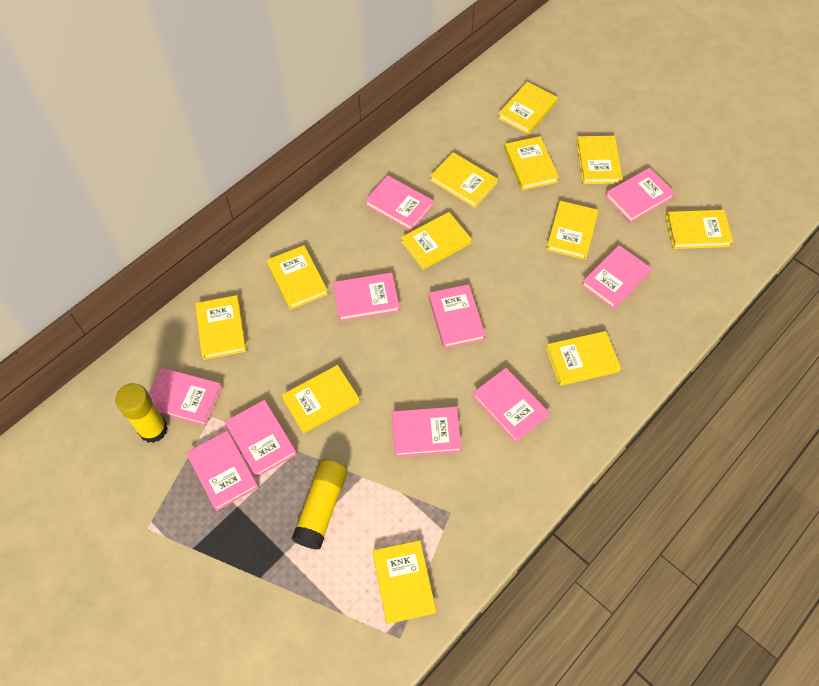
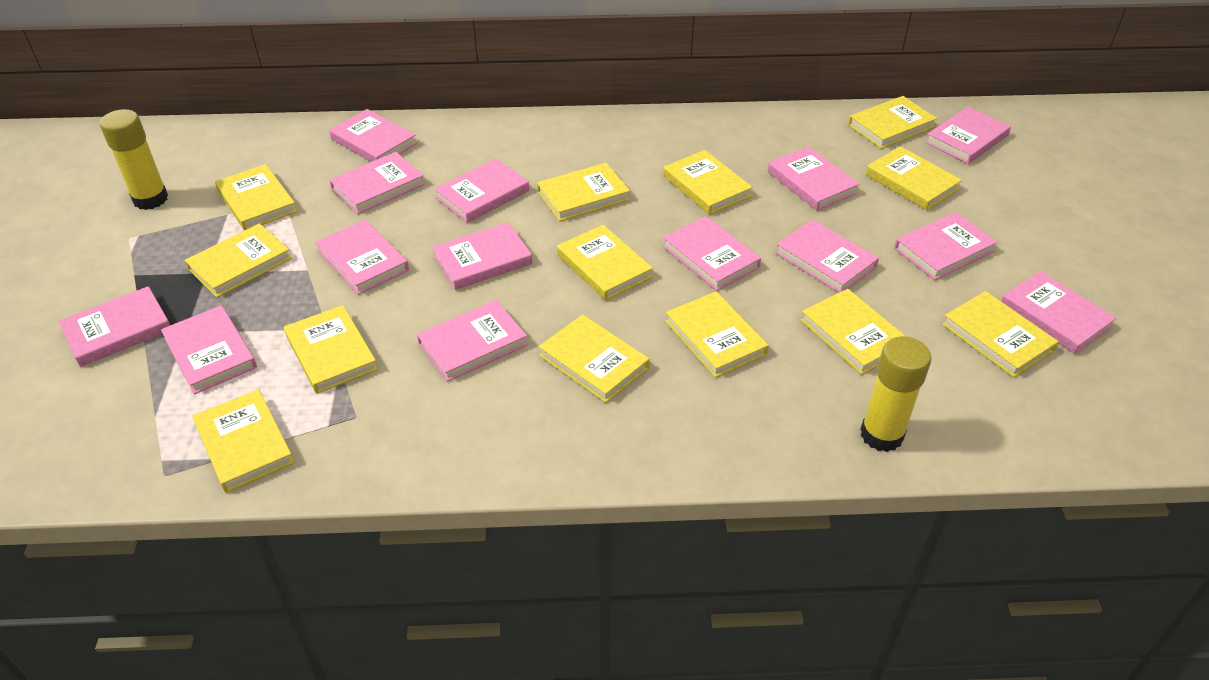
pink book: [149,368,222,426] [186,430,259,511] [225,400,297,478] [333,272,400,321] [365,175,434,231] [392,406,462,457] [429,284,486,349] [473,368,550,443] [581,245,652,309] [605,168,675,223] = 10 -> [58,286,170,367] [161,305,257,394] [315,220,409,295] [329,109,417,162] [329,152,425,214] [417,300,528,382] [432,222,532,290] [434,159,529,223] [663,216,761,291] [768,146,859,211] [775,220,879,293] [894,212,998,280] [925,107,1011,164] [1001,271,1116,354] = 14
yellow book: [195,295,247,360] [267,245,328,310] [282,365,360,434] [372,540,436,624] [401,212,472,270] [430,152,498,208] [498,82,558,135] [504,136,559,190] [546,201,598,260] [546,331,621,386] [576,136,623,184] [666,210,733,249] = 12 -> [185,223,292,298] [193,389,294,493] [215,164,297,231] [284,305,378,394] [537,163,630,221] [539,314,650,403] [557,225,653,300] [663,150,753,215] [665,291,769,378] [800,289,906,375] [848,96,937,149] [866,146,962,210] [942,291,1059,377] = 13

